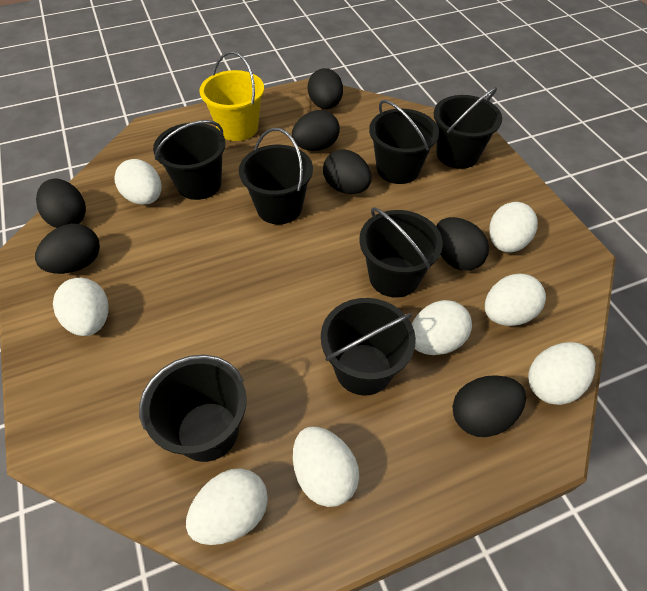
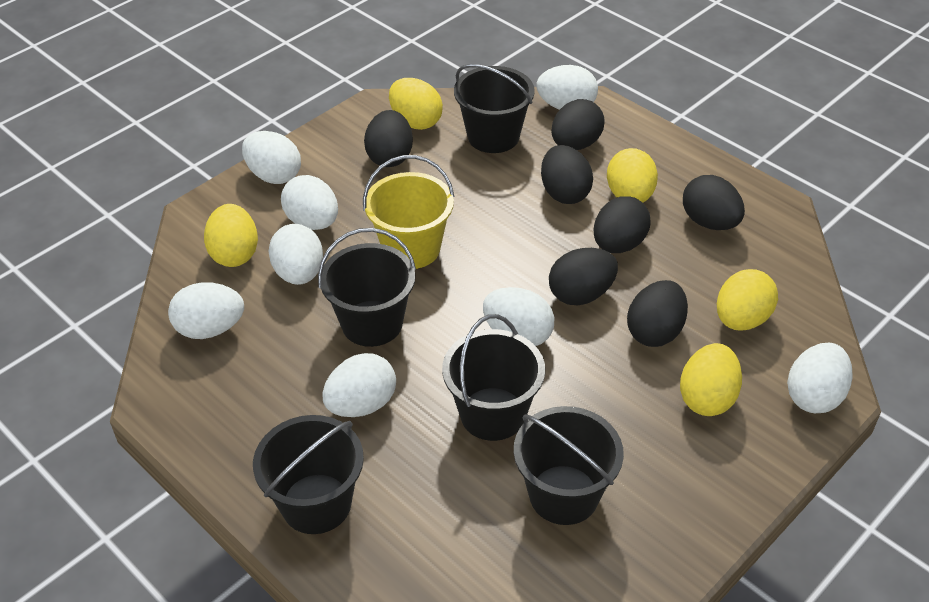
black bucket: [139,355,247,462] [153,120,226,200] [239,128,313,224] [321,298,416,396] [359,207,443,298] [369,100,439,184] [434,87,502,169] = 7 -> [253,415,364,534] [318,228,416,347] [442,314,545,441] [454,64,535,153] [514,406,624,525] = 5
yellow egg: none = 0 -> [204,204,258,267] [389,78,443,130] [607,148,658,203] [680,343,742,416] [717,269,778,330] = 5

